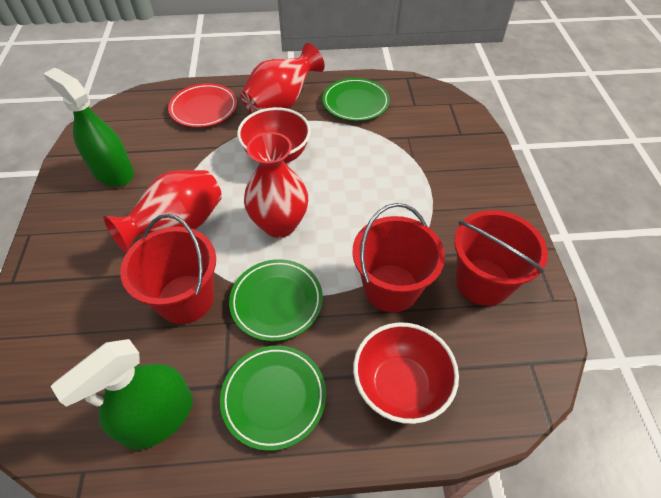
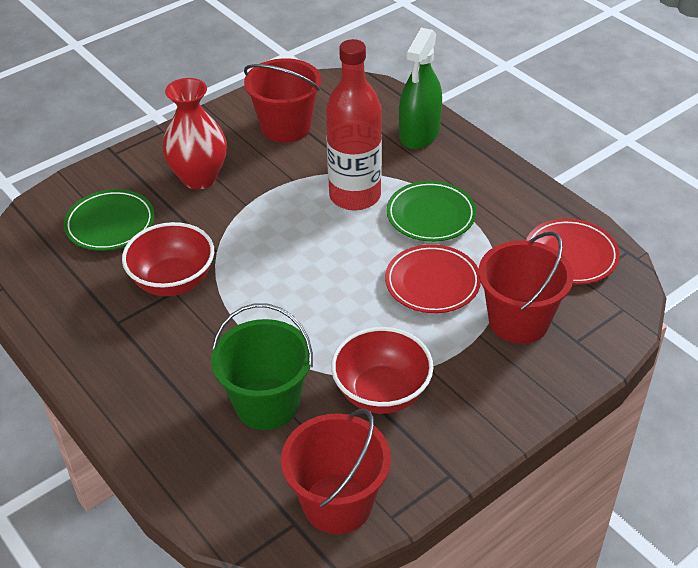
green bucket: none = 0 -> [211,303,313,430] = 1
green plate: [220,345,326,451] [229,259,323,341] [322,78,390,121] = 3 -> [64,189,154,251] [386,181,476,242] = 2
green spray bottle: [43,68,134,186] [50,339,193,450] = 2 -> [399,28,442,149] = 1
red bottle: none = 0 -> [326,39,382,210] = 1
red plate: [168,83,237,128] = 1 -> [385,244,481,313] [526,219,620,284] = 2
red vase: [104,170,222,253] [241,43,325,113] [244,132,308,238] = 3 -> [162,78,227,189] = 1

